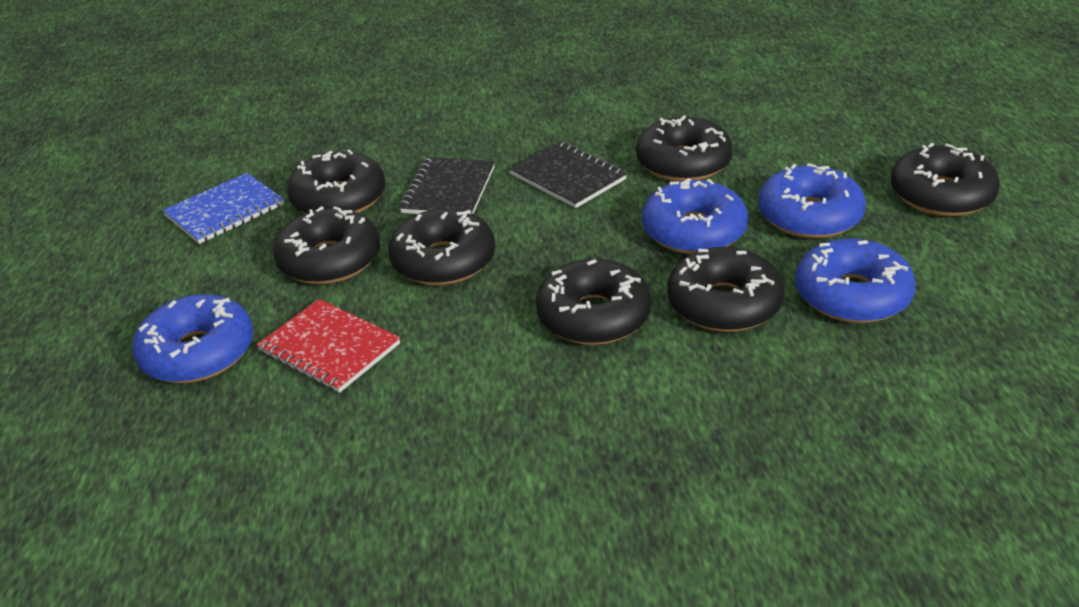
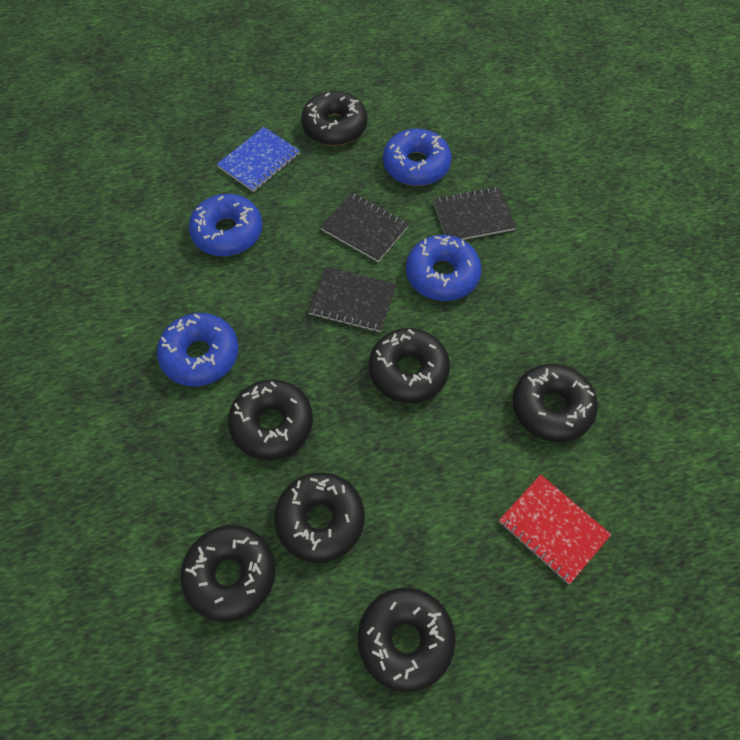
black notebook: [399,157,495,214] [509,141,627,208] = 2 -> [308,266,397,332] [320,193,409,262] [433,187,516,240] = 3

